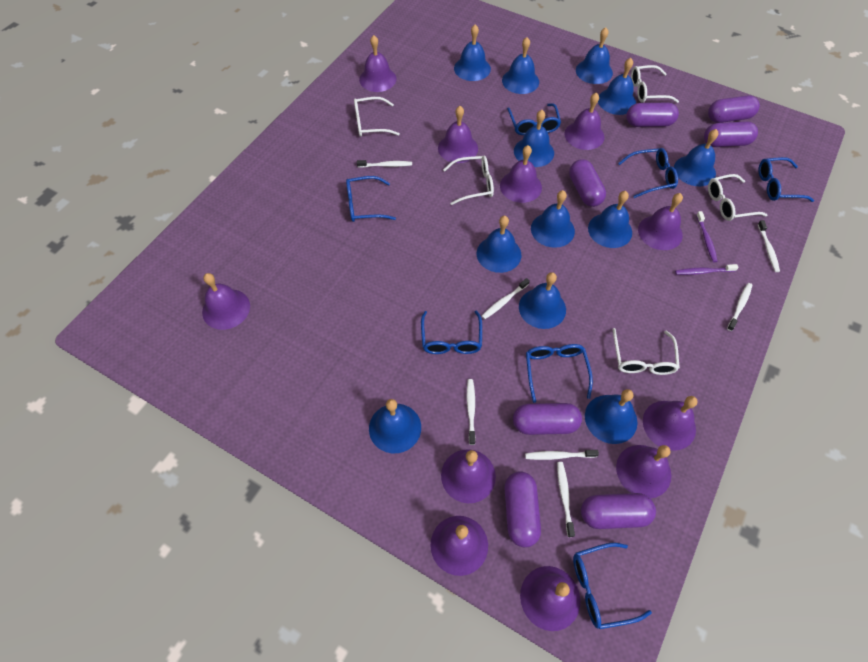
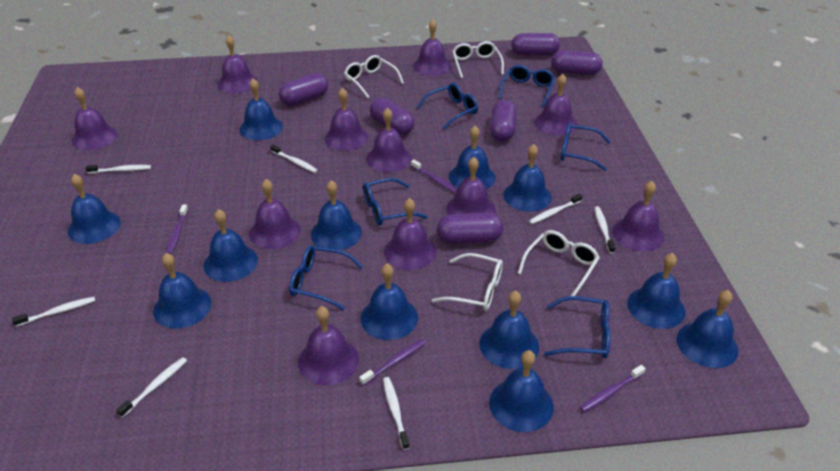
blue glasses: [346,176,396,222] [421,310,482,354] [507,103,561,135] [526,344,593,403] [573,543,652,629] [618,148,678,198] [758,157,814,202] = 7 -> [289,245,363,310] [363,178,428,225] [417,83,478,129] [499,65,555,107] [545,296,610,358] [561,123,611,171] = 6
purple capsule: [504,471,541,547] [513,403,582,435] [569,159,606,207] [581,493,656,529] [626,103,679,127] [704,121,758,147] [708,95,760,123] = 7 -> [279,73,328,106] [370,98,415,135] [437,212,503,244] [490,99,517,142] [511,33,560,55] [551,50,602,75] = 6
purple toothbrush: [675,264,739,275] [696,211,718,262] = 2 -> [166,204,188,254] [359,339,426,386] [411,160,457,193] [580,365,646,412] = 4
white glasses: [354,97,400,137] [443,155,494,205] [612,328,680,375] [631,65,679,103] [708,174,767,221] = 5 -> [344,55,404,98] [432,253,503,311] [452,41,504,78] [518,230,600,296] = 4

